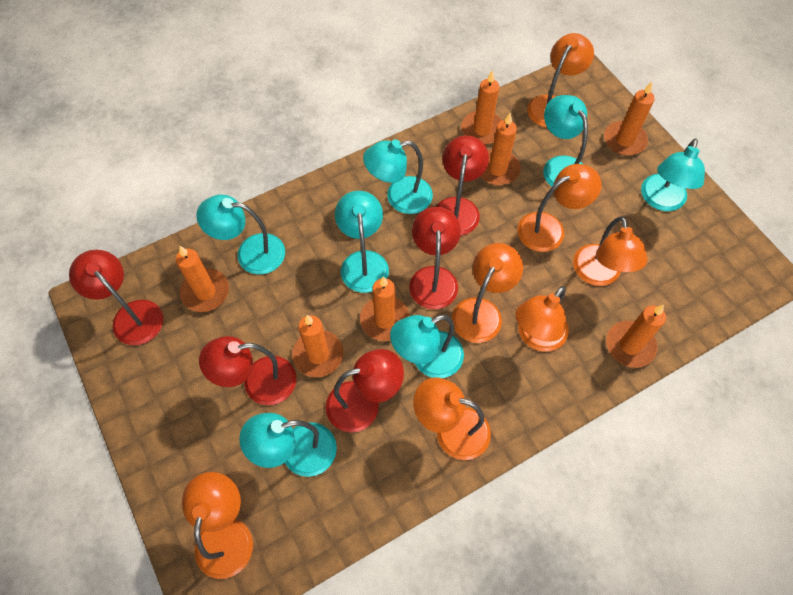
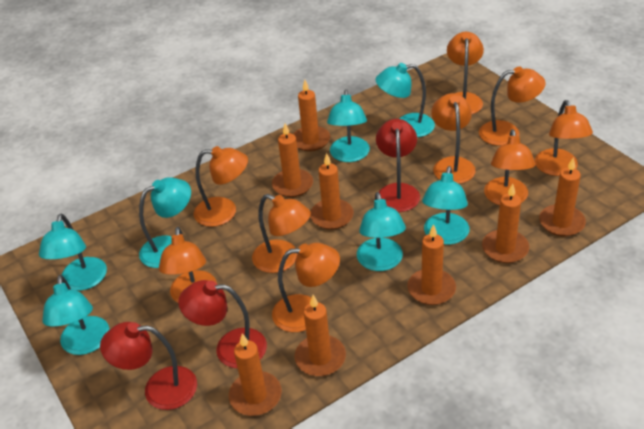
orange candle: [176,246,229,312] [292,315,343,377] [360,276,410,341] [461,70,502,145] [480,113,521,185] [604,82,655,156] [606,305,666,368] = 7 -> [229,334,282,416] [272,123,313,197] [293,80,330,151] [294,295,346,376] [310,153,354,230] [407,224,456,305] [482,184,529,263] [539,157,586,237] = 8
orange lamp: [182,472,253,579] [413,377,491,460] [452,243,523,343] [515,286,569,352] [517,164,601,252] [527,33,594,127] [573,216,648,286] = 7 -> [159,227,217,303] [194,146,248,227] [252,194,311,273] [272,243,340,332] [431,93,476,184] [447,32,484,114] [479,67,546,146] [484,129,535,205] [535,100,593,176] = 9
red lamp: [69,250,163,345] [199,336,296,405] [326,349,404,432] [409,207,461,309] [436,135,489,236] = 5 -> [100,322,197,410] [178,280,267,369] [376,119,420,212] = 3

